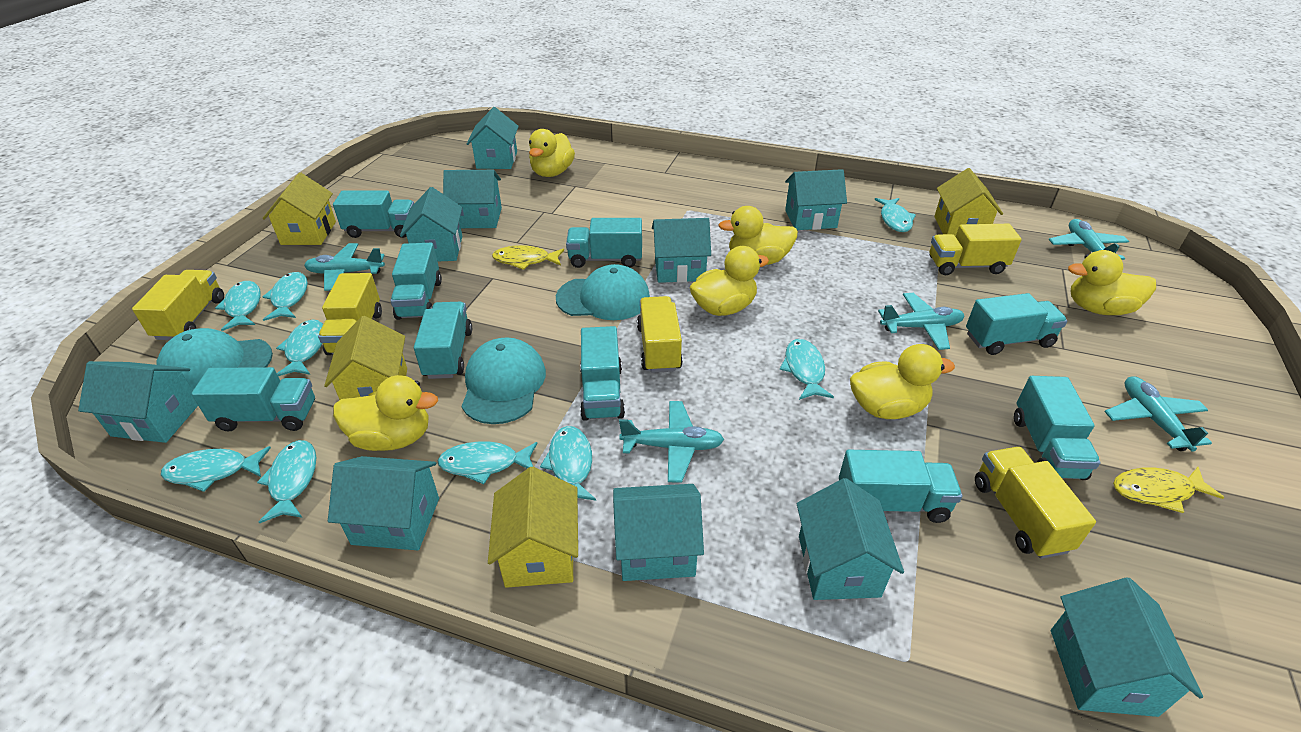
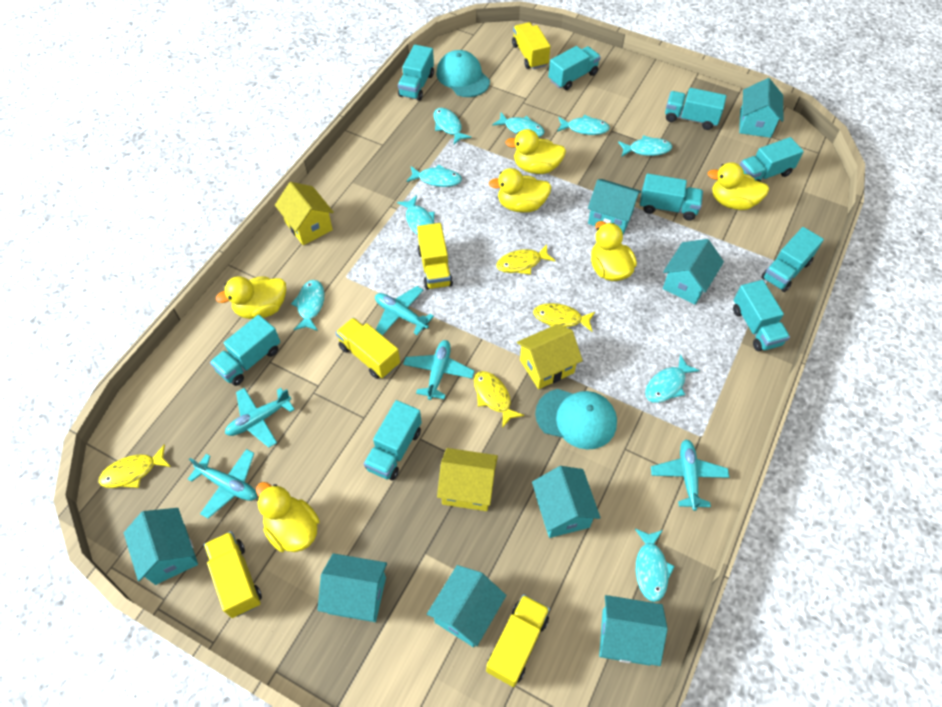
turquoise cap: [157,328,273,390] [462,337,546,424] [556,264,650,320] = 3 -> [436,50,490,97] [535,389,617,450] = 2
turquoise house: [78,361,198,443] [328,456,439,550] [400,187,462,262] [443,170,502,228] [467,107,519,169] [613,484,704,581] [652,218,711,283] [785,169,847,230] [797,478,904,600] [1051,577,1203,717] = 10 -> [124,508,198,585] [318,553,387,622] [427,565,506,647] [532,466,601,538] [588,179,641,234] [599,595,668,666] [663,239,724,304] [739,78,783,138] = 8
yellow fish: [492,245,564,270] [1113,467,1225,513] = 2 -> [99,444,171,488] [474,371,524,427] [496,244,555,275] [533,303,595,331] = 4
yellow house: [263,172,336,245] [324,316,407,400] [488,467,578,588] [934,168,1003,237] = 4 -> [275,182,334,245] [437,448,498,511] [517,324,583,389] = 3

